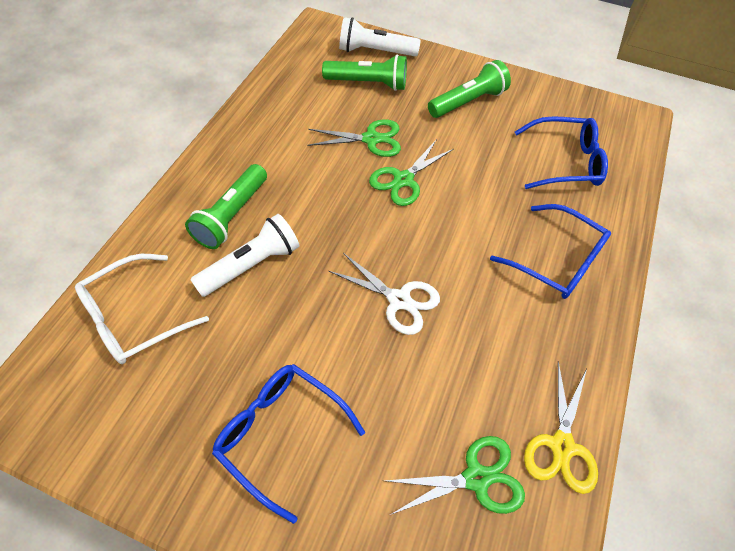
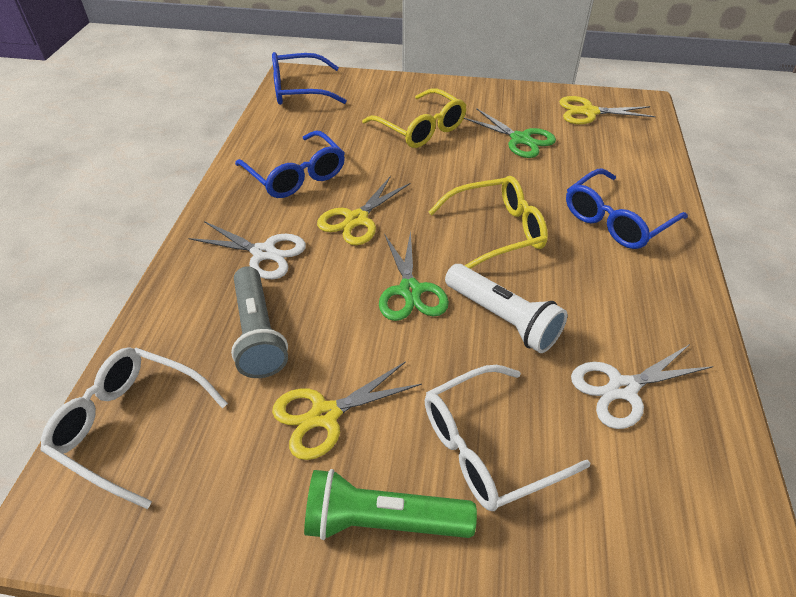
green flashlight: [185,164,267,249] [322,54,407,91] [428,60,511,118] = 3 -> [304,469,477,540] = 1
green scissors: [307,119,401,157] [369,139,454,206] [385,436,525,515] = 3 -> [379,231,449,321] [464,108,556,158] = 2
grey flashlight: none = 0 -> [231,266,288,378] = 1
white flashlight: [190,214,300,297] [339,17,421,56] = 2 -> [445,264,568,353] = 1
white glasses: [75,254,209,364] = 1 -> [40,347,228,509] [425,365,590,511] = 2
white scissors: [329,253,440,335] = 1 -> [188,221,306,279] [571,344,713,429] = 2
yellow glasses: none = 0 -> [362,88,467,148] [428,176,548,269] = 2
yellow scissors: [524,361,598,494] = 1 -> [272,361,422,460] [317,176,410,245] [559,96,656,124] = 3

